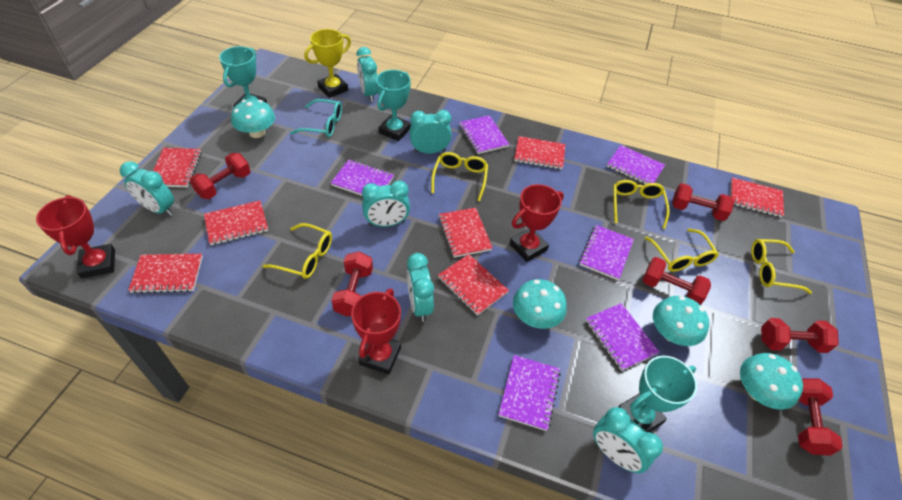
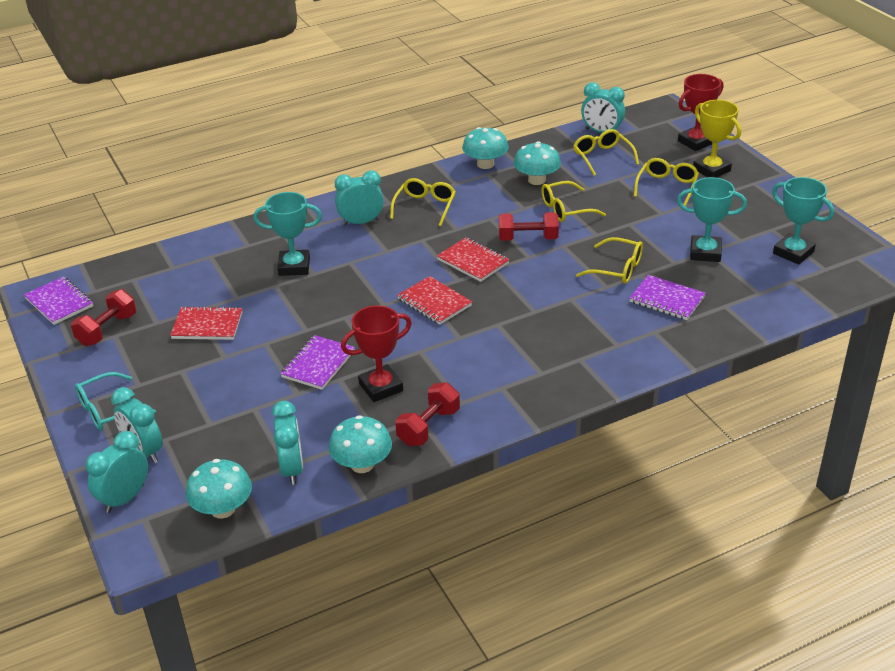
purple notebook: [331,160,394,196] [459,115,509,154] [499,355,560,431] [579,225,634,280] [586,303,659,371] [607,145,665,184] = 6 -> [24,277,93,325] [280,335,355,390] [629,275,706,320] = 3
red dumbbell: [190,153,251,199] [331,251,373,317] [643,257,711,305] [672,183,734,221] [761,318,839,353] [798,378,843,456] = 6 -> [71,289,136,346] [395,382,460,446] [499,212,559,241] = 3
red notebook: [128,254,203,293] [153,148,202,187] [204,200,268,245] [438,208,493,258] [438,254,509,316] [514,136,565,169] [730,177,784,218] = 7 -> [170,306,242,340] [397,276,472,325] [437,237,510,282] = 3
red trophy: [36,195,115,278] [351,288,401,375] [509,184,564,262] = 3 -> [341,306,412,402] [678,74,723,151] = 2
turquoise clock: [120,161,174,216] [357,47,378,102] [362,180,410,227] [407,253,434,322] [409,110,452,154] [593,407,663,473] = 6 -> [85,431,148,513] [111,387,163,463] [272,401,303,485] [335,170,384,226] [581,82,625,133] = 5

